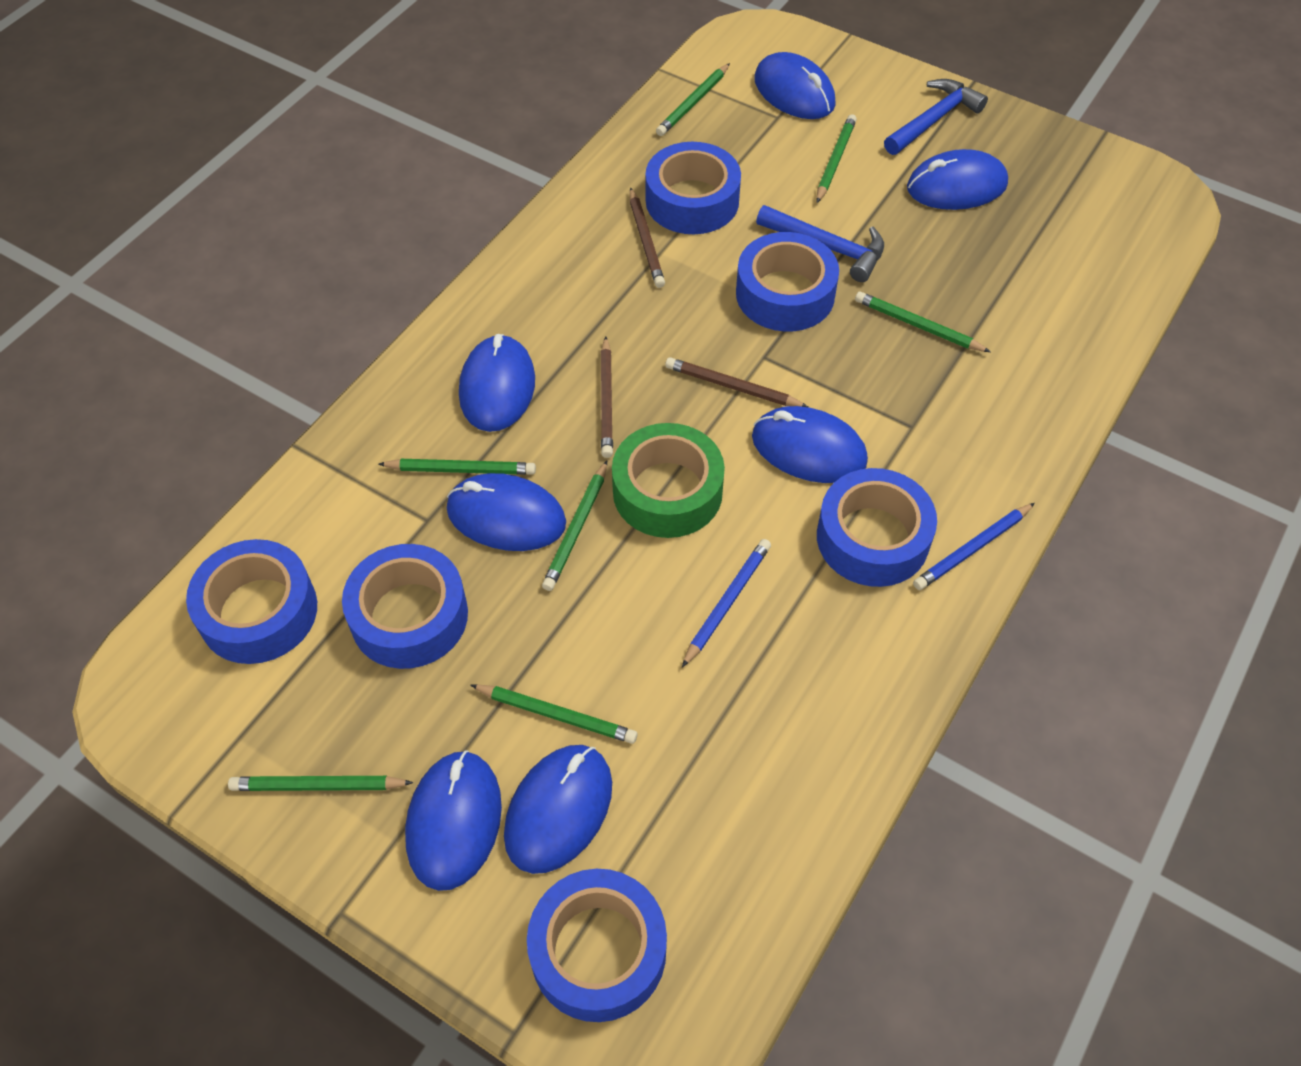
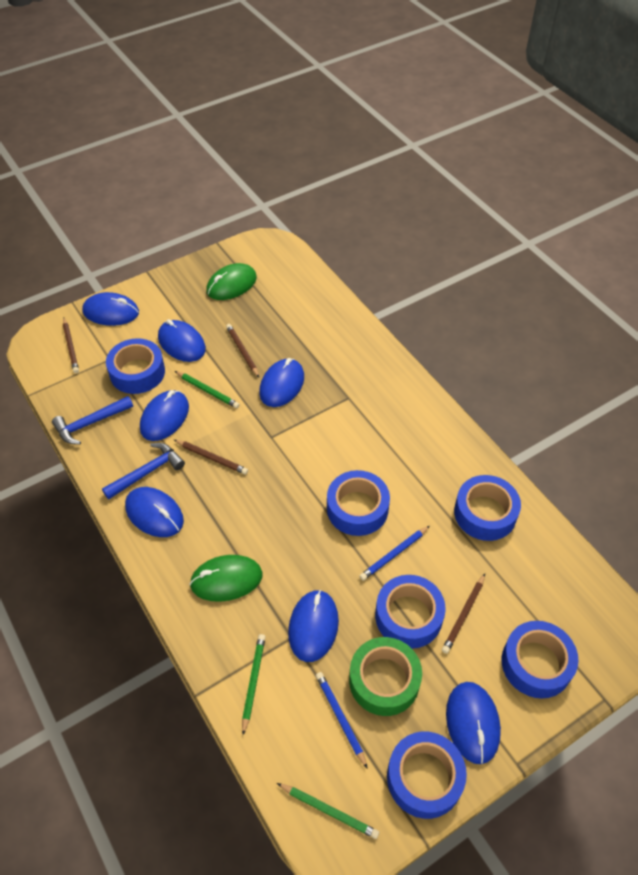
brown pencil: [601,336,613,458] [630,187,665,288] [665,357,808,407] = 3 -> [63,318,79,373] [174,440,248,475] [226,324,259,377] [442,574,485,654] = 4
green mouse: none = 0 -> [189,555,262,602] [206,263,257,300] = 2
green pencil: [228,776,413,791] [379,459,536,475] [470,684,637,744] [542,461,607,591] [656,63,730,136] [816,114,857,203] [855,292,991,352] = 7 -> [175,371,240,408] [242,634,265,735] [277,783,379,839] = 3

